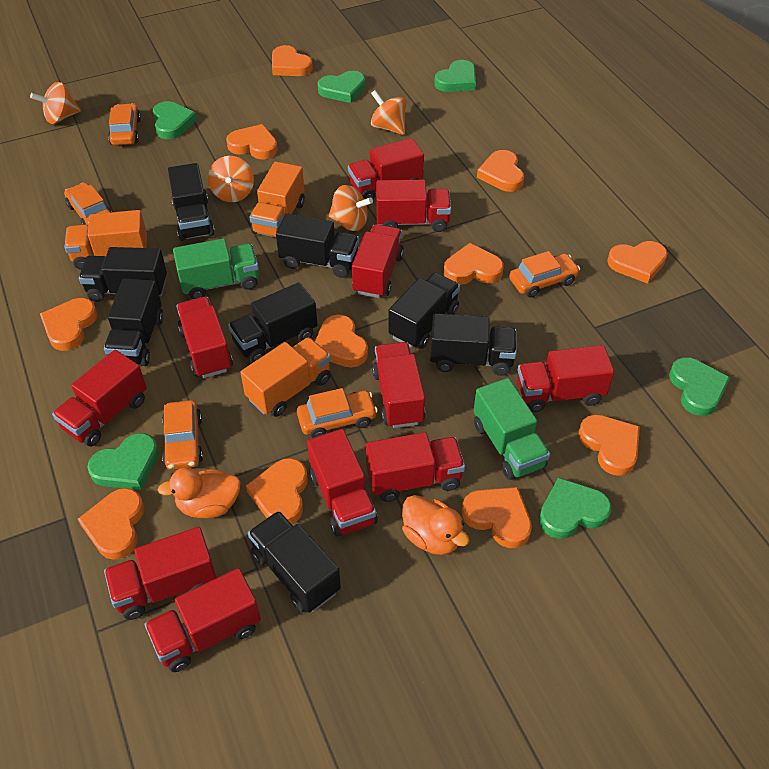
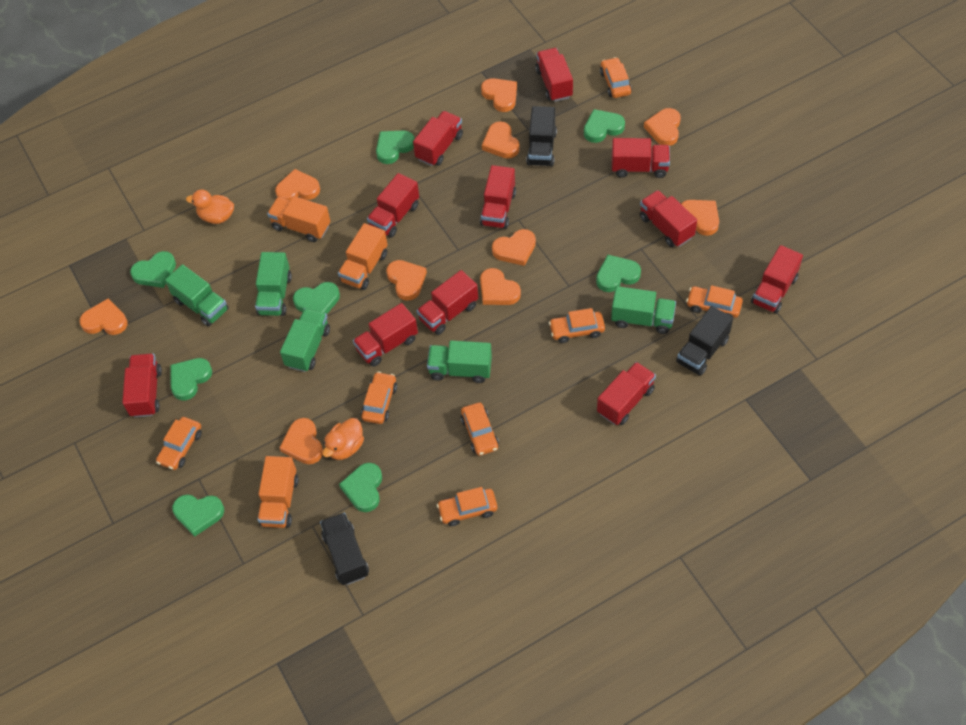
black truck: [79,247,167,302] [104,278,164,366] [168,163,215,241] [228,283,317,363] [248,511,341,613] [276,213,359,278] [388,272,460,349] [430,313,517,376] = 8 -> [320,512,369,585] [526,106,557,167] [676,306,733,376] = 3
green heart: [87,433,159,490] [153,101,197,139] [317,71,366,103] [434,60,476,92] [539,477,612,539] [669,357,730,416] = 6 -> [130,251,176,288] [171,358,212,400] [172,494,224,537] [293,282,340,314] [339,463,382,512] [376,130,414,164] [584,109,625,143] [596,255,641,292] = 8
green truck: [173,239,259,299] [473,378,550,480] = 2 -> [165,264,229,327] [255,252,292,316] [280,308,330,372] [427,341,492,383] [611,286,676,334] = 5
orange car: [64,183,112,225] [108,103,141,145] [162,400,203,470] [297,388,378,438] [509,251,580,298] = 5 -> [156,417,202,470] [361,372,397,424] [437,487,497,526] [461,402,499,456] [549,308,605,343] [600,57,632,98] [686,285,743,318] = 7
orange heart: [40,298,98,351] [78,488,144,560] [226,124,278,160] [246,458,308,524] [272,45,313,76] [315,315,368,368] [444,243,504,285] [462,487,532,548] [477,150,524,192] [579,415,640,476] [607,241,668,284] = 11 -> [79,298,128,335] [275,169,320,200] [279,418,323,464] [386,260,427,301] [480,268,521,305] [481,78,517,112] [482,121,520,158] [492,229,536,266] [644,108,681,146] [681,200,719,236] = 10
orange spinning top: [30,82,81,124] [208,156,254,202] [329,185,373,231] [371,90,406,135] = 4 -> none = 0

